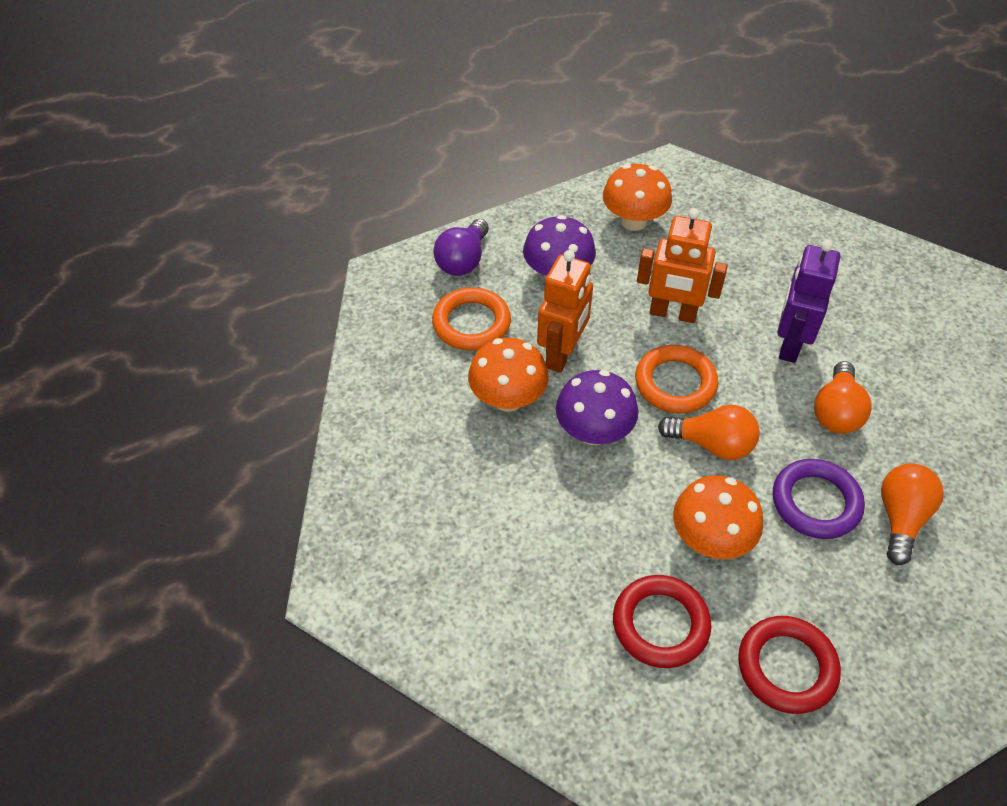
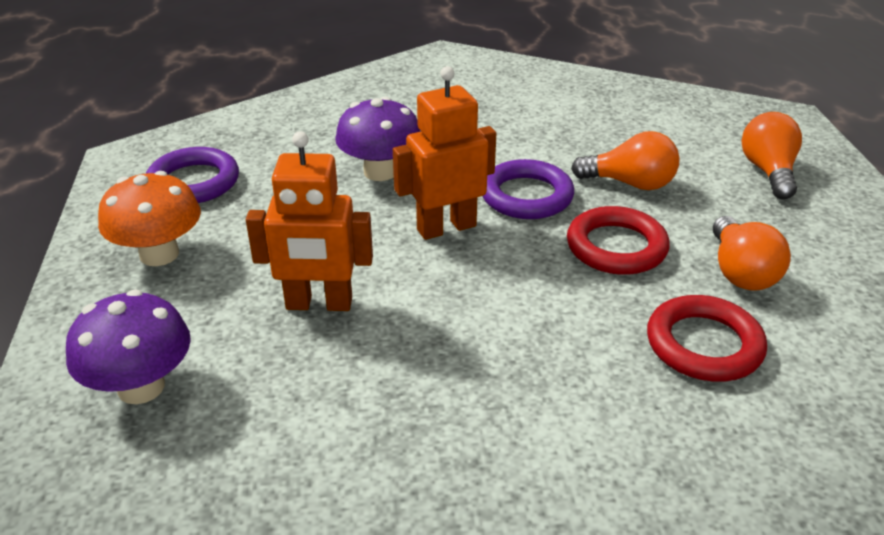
orange mushroom: [468,338,549,412] [603,164,672,231] [673,475,763,559] = 3 -> [98,171,201,266] = 1
orange ring: [432,287,511,351] [635,345,718,413] = 2 -> none = 0
purple light bulb: [433,219,489,276] = 1 -> none = 0
purple ring: [773,459,865,539] = 1 -> [146,147,239,203] [482,159,574,219] = 2
purple robot: [777,240,840,363] = 1 -> none = 0

